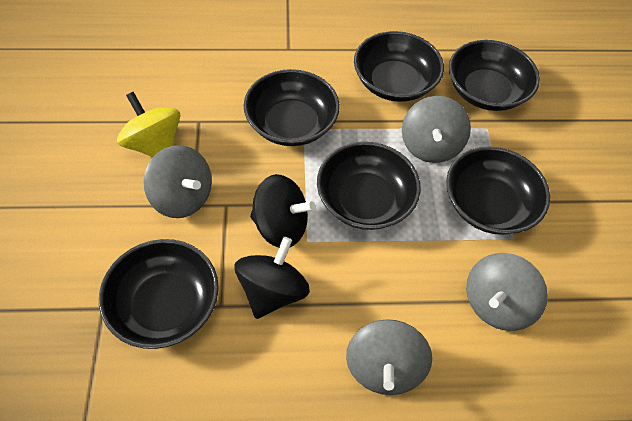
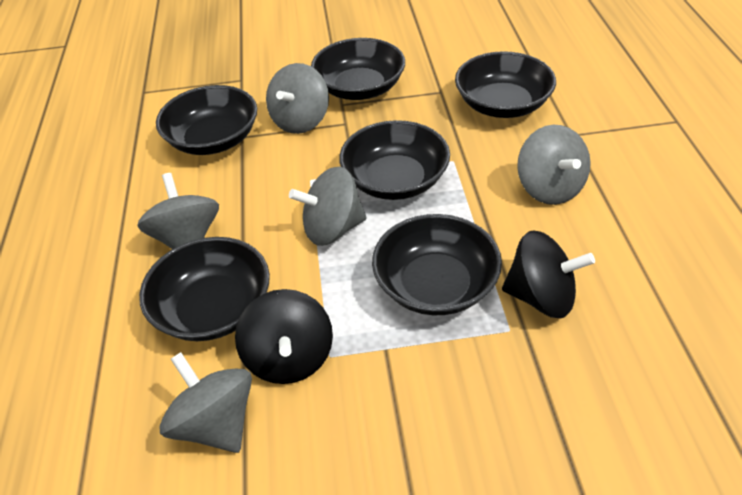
grey spinning top: [143,145,212,218] [346,319,432,395] [402,96,471,163] [466,253,548,331] = 4 -> [137,173,219,249] [160,352,252,453] [266,63,329,134] [289,167,367,246] [517,125,591,205] = 5
yellow spinning top: [117,92,180,157] = 1 -> none = 0

